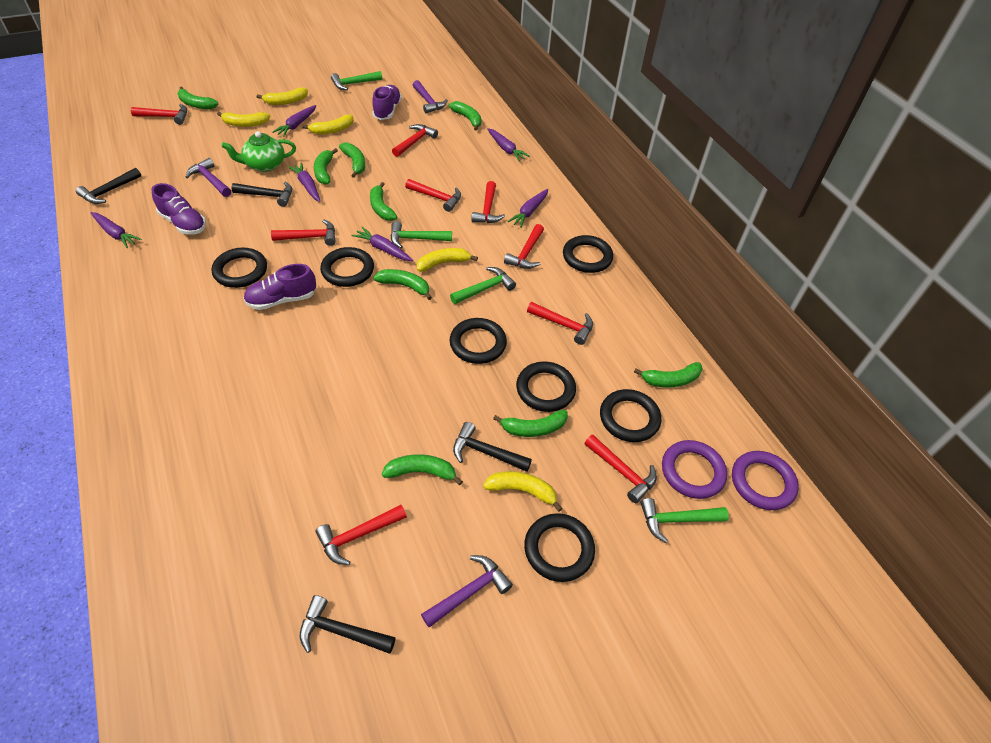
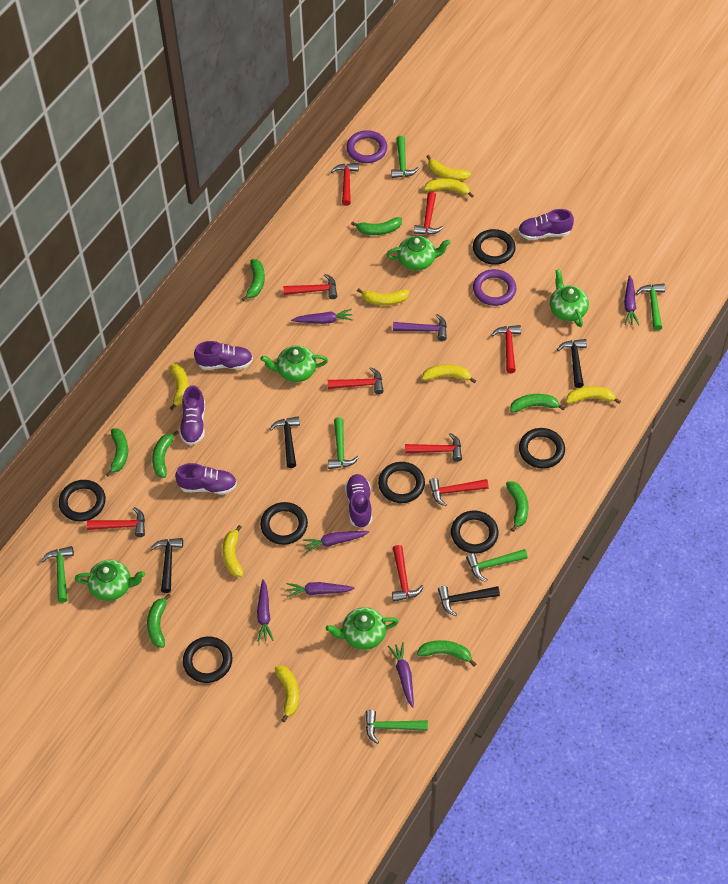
green banana: [178,87,218,109] [314,148,338,185] [339,143,365,178] [370,182,397,221] [373,269,432,300] [382,454,463,485] [449,101,481,131] [493,410,568,437] [634,362,703,387] = 9 -> [106,428,128,477] [147,594,171,648] [152,431,179,478] [242,259,265,301] [351,217,402,235] [417,640,476,667] [506,481,528,532] [510,394,565,412] = 8
green hammer: [331,71,382,90] [390,221,452,248] [450,267,516,304] [640,498,729,543] = 4 -> [41,546,74,603] [328,417,359,469] [366,710,428,744] [391,136,419,178] [466,549,528,582] [636,283,665,331] = 6
green teapot: [222,131,296,172] = 1 -> [75,560,145,601] [261,345,328,382] [326,607,399,650] [386,236,450,271] [550,269,589,327] = 5
purple hammer: [186,158,231,197] [413,80,448,114] [421,555,513,628] = 3 -> [393,314,447,341] = 1
purple shoe: [152,183,206,235] [243,264,316,310] [372,85,402,120] = 3 -> [175,463,237,495] [179,385,205,445] [194,341,253,370] [345,474,372,528] [518,209,574,240] = 5
yellow banana: [217,112,270,127] [257,87,308,105] [302,114,354,134] [417,248,478,272] [483,471,563,512] = 5 -> [170,364,189,410] [222,525,244,577] [274,666,299,722] [357,288,409,306] [422,364,476,384] [424,178,474,198] [426,155,471,181] [566,386,621,404] = 8

